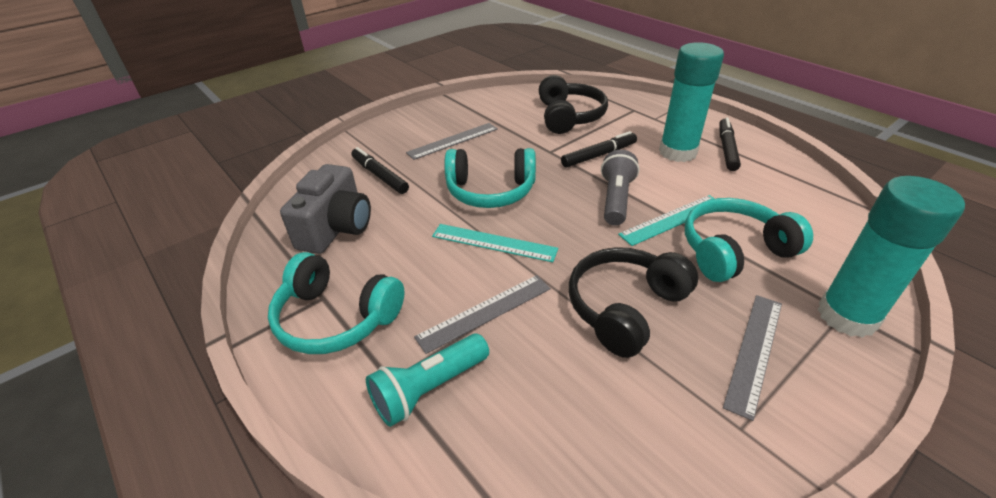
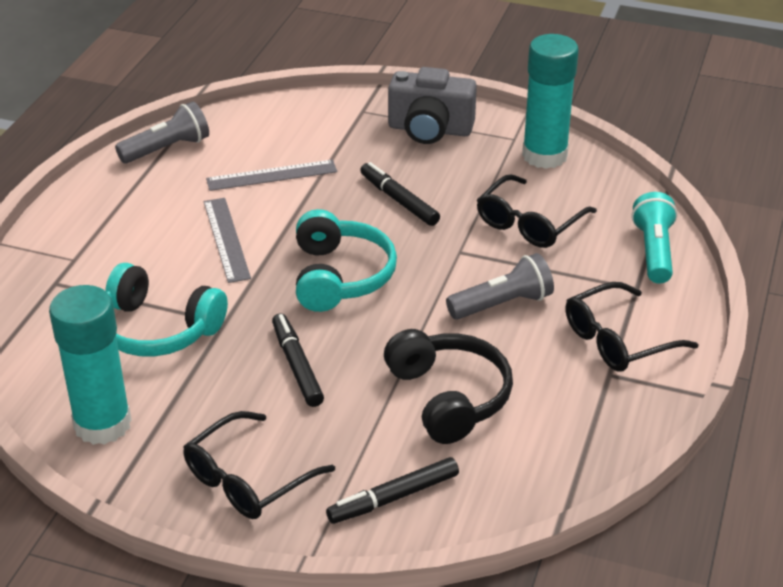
black glasses: none = 0 -> [183,411,335,519] [477,174,597,248] [565,282,699,372] = 3
black headphones: [539,75,608,134] [569,247,698,358] = 2 -> [384,329,513,444] = 1
grey flashlight: [601,150,639,226] = 1 -> [115,101,209,163] [446,253,554,320] = 2
grey ruler: [406,123,498,160] [414,275,551,354] [723,295,782,421] = 3 -> [204,198,251,283] [206,160,337,191] = 2
turquoise headphones: [268,252,405,354] [444,148,536,208] [685,198,813,282] = 3 -> [105,263,228,356] [296,209,397,312] = 2
turquoise ruler: [432,224,558,262] [618,195,715,246] = 2 -> none = 0

